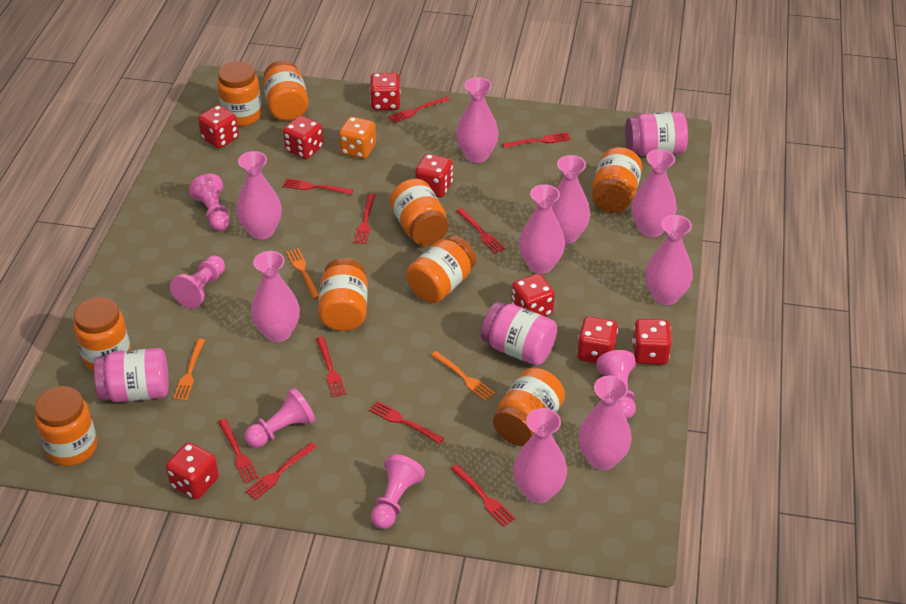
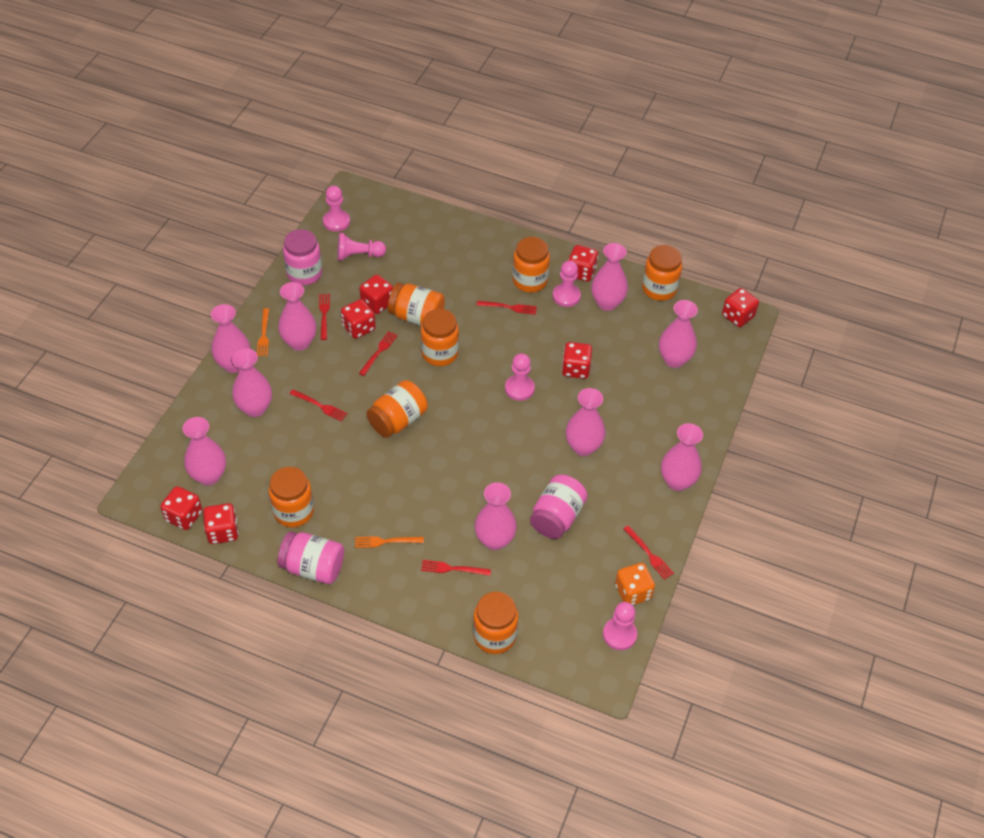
orange fork: [173,339,205,401] [286,248,319,299] [431,351,495,401] = 3 -> [257,308,269,356] [355,536,424,548] = 2
orange jar: [35,386,97,466] [74,297,131,371] [217,61,262,126] [263,60,309,121] [318,258,368,331] [390,179,449,246] [406,235,476,303] [493,368,565,446] [592,147,642,213] = 9 -> [269,467,314,527] [366,380,428,438] [388,283,445,326] [421,309,459,366] [473,592,518,654] [512,237,550,293] [642,245,682,301] = 7
red dice: [166,442,219,499] [198,105,239,148] [283,116,323,159] [370,73,401,110] [415,154,453,197] [511,274,555,317] [577,316,618,363] [632,319,672,365] = 8 -> [160,486,202,530] [203,503,238,544] [341,299,375,339] [359,275,393,314] [562,342,592,379] [568,245,598,282] [722,288,759,327] = 7
red fork: [218,419,259,484] [245,442,317,500] [283,178,353,195] [316,337,346,397] [354,194,375,244] [369,401,444,444] [388,96,450,123] [451,464,515,527] [456,208,506,254] [503,132,570,148] = 10 -> [289,389,347,422] [319,294,330,340] [359,331,398,376] [421,560,491,576] [477,301,537,315] [624,525,674,579] = 6

